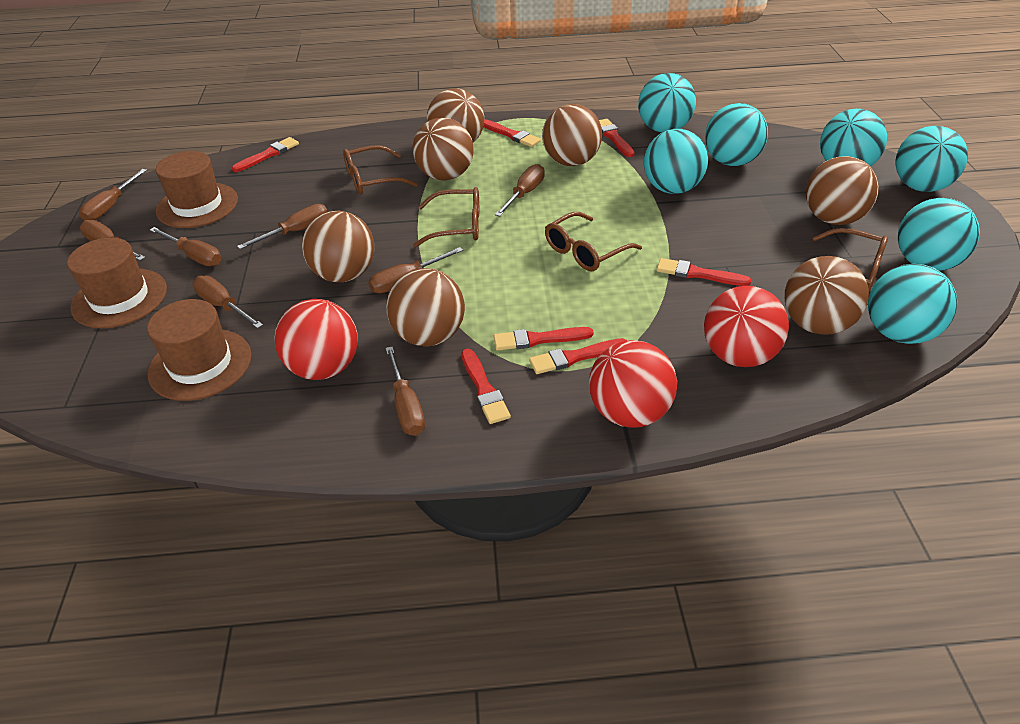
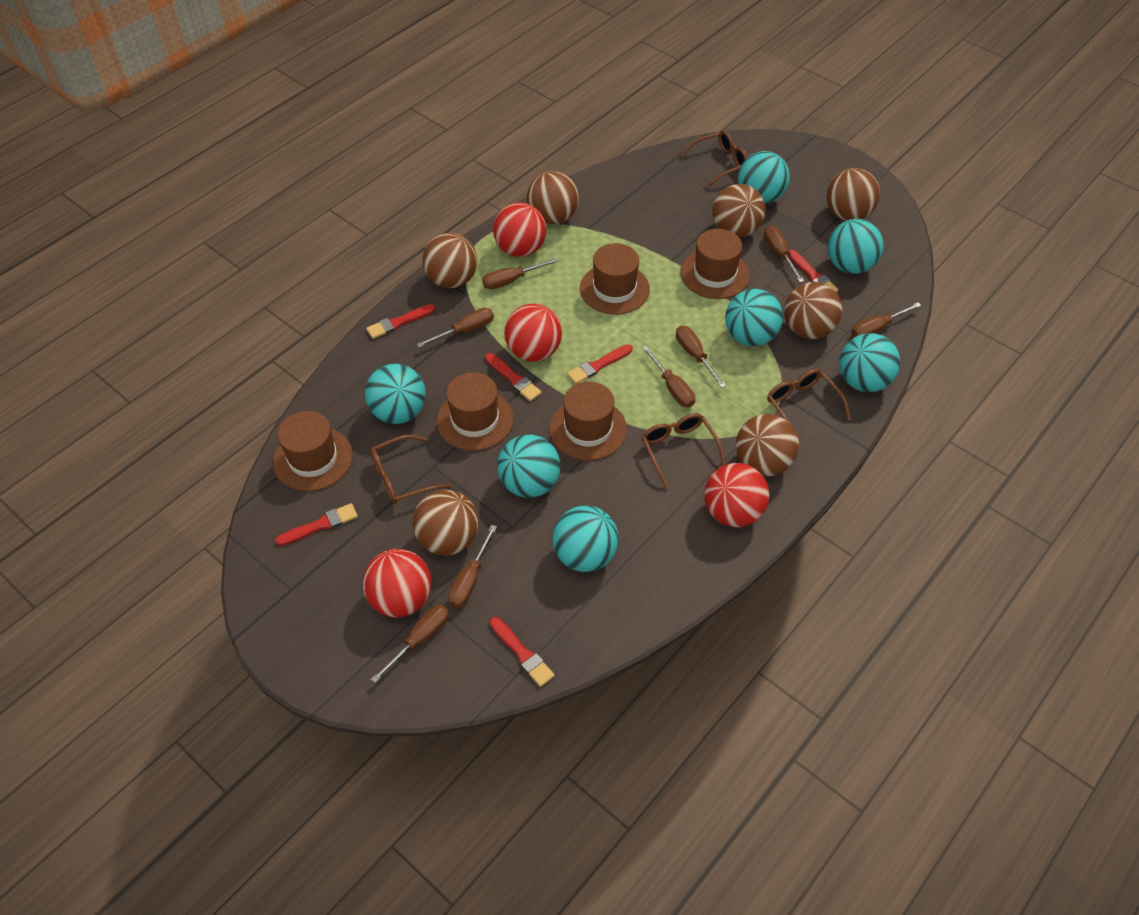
brown hat: [67,238,167,328] [147,299,251,401] [156,151,238,228] = 3 -> [273,411,353,491] [437,372,514,451] [549,381,627,460] [580,243,650,315] [680,229,750,299] = 5
red ball: [274,299,358,380] [589,340,677,428] [704,286,789,367] = 3 -> [363,549,432,617] [493,202,546,257] [504,304,562,362] [704,463,769,527] = 4
red brush: [232,137,299,172] [461,349,511,424] [483,119,541,147] [494,327,594,351] [529,338,627,374] [599,119,635,157] [657,258,751,286] = 7 -> [275,503,358,546] [366,304,436,339] [485,353,542,401] [490,617,555,687] [567,344,633,384] [788,250,838,292] = 6

